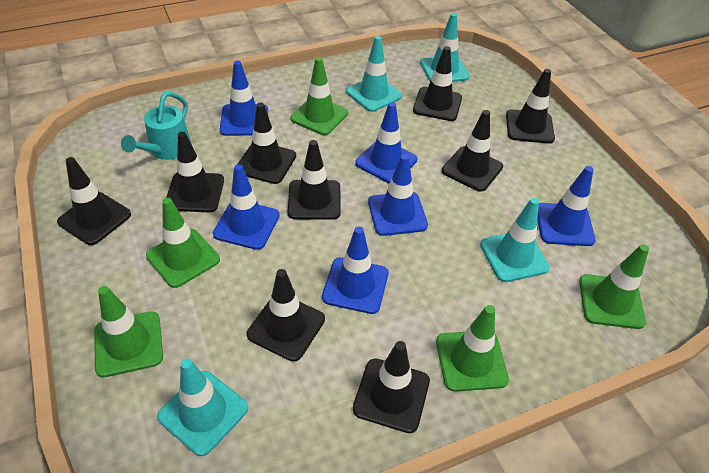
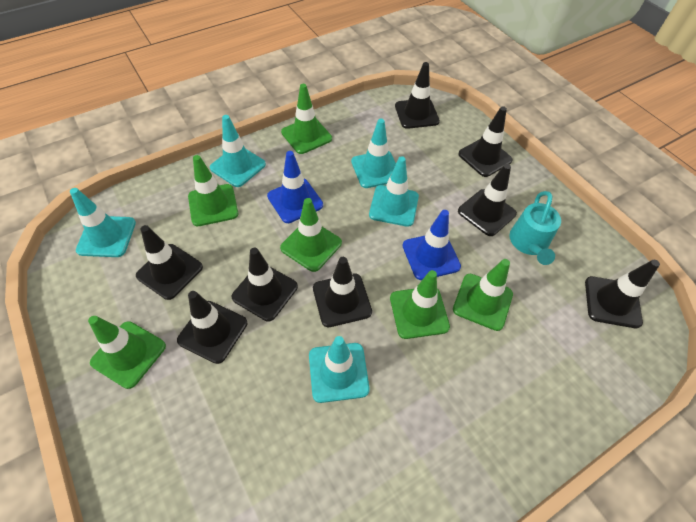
black traffic cone: [57,157,131,245] [166,132,224,212] [238,103,296,184] [246,269,325,361] [288,140,341,220] [353,341,430,433] [413,46,462,121] [442,110,503,192] [506,69,555,144] = 9 -> [136,225,203,300] [177,291,247,364] [232,248,298,321] [313,257,372,327] [395,62,440,129] [458,106,513,177] [458,164,517,236] [585,260,660,328] = 8
blue traffic cone: [213,164,280,250] [220,61,268,136] [322,227,388,314] [355,102,417,184] [368,154,428,236] [537,166,596,246] = 6 -> [267,151,323,223] [402,210,461,280] = 2
green traffic cone: [94,286,163,377] [146,198,220,288] [290,57,348,135] [436,305,509,392] [579,244,649,329] = 5 -> [88,316,166,389] [188,155,238,226] [280,198,342,272] [281,84,332,154] [390,270,450,339] [453,259,513,331] = 6
turquoise traffic cone: [157,359,248,456] [346,36,402,112] [420,13,470,82] [480,198,550,282] = 4 -> [70,188,136,257] [210,115,266,187] [309,336,370,403] [351,119,396,188] [369,156,419,227] = 5

